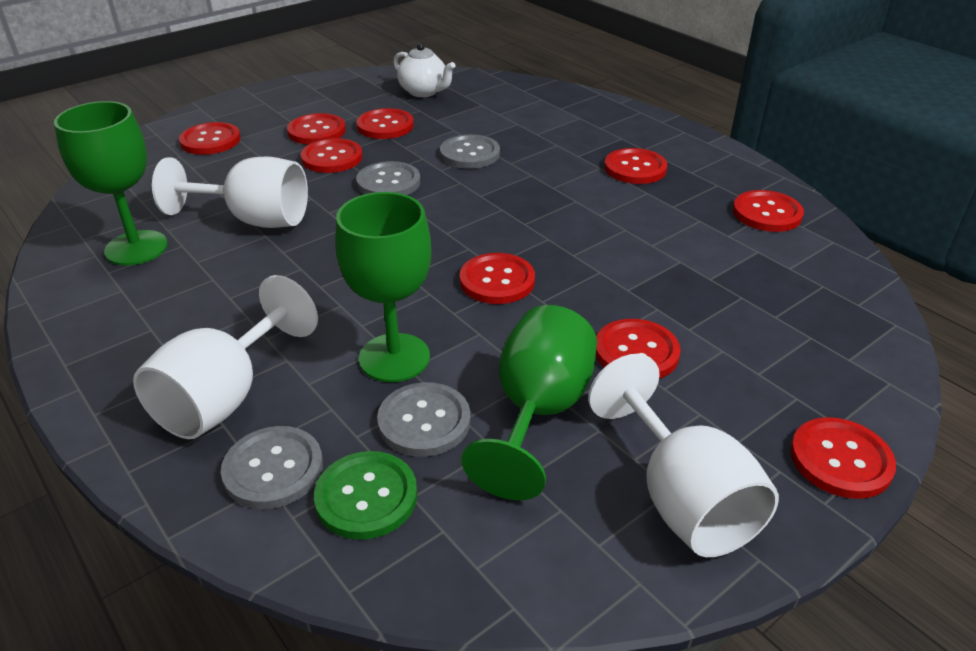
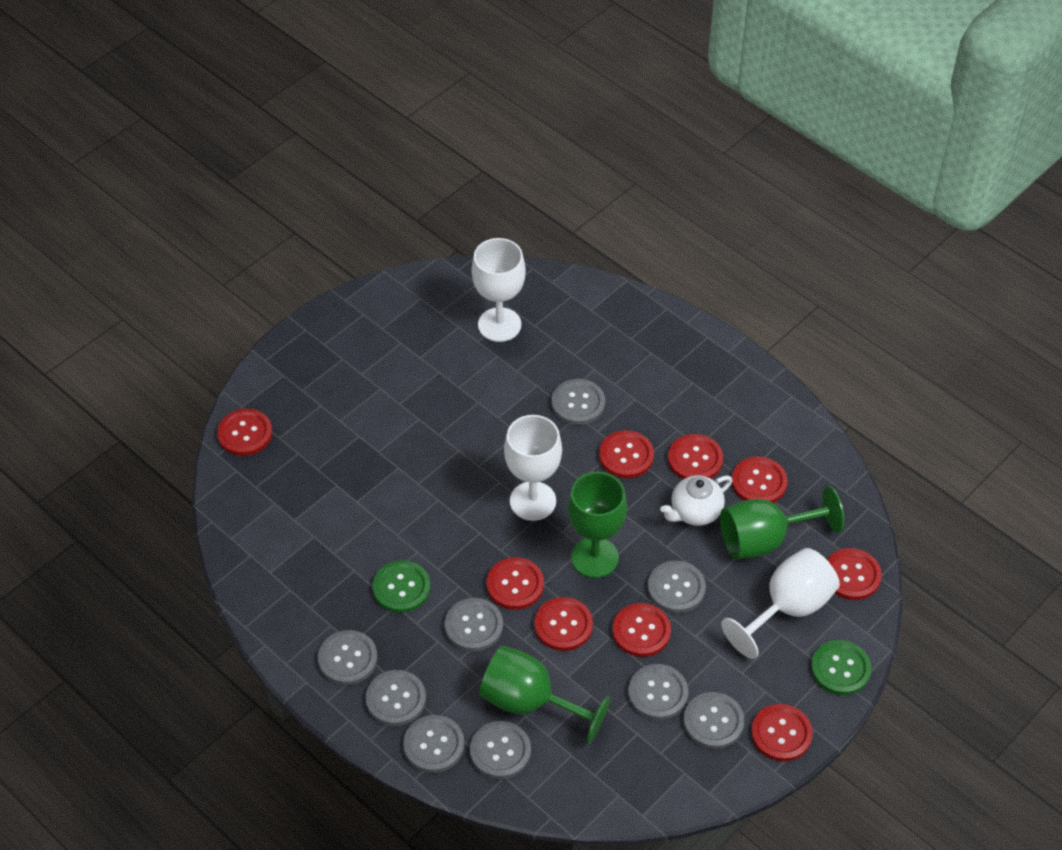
green button: [314,451,417,540] = 1 -> [372,560,430,613] [811,640,871,695] = 2
grey button: [221,426,323,509] [356,161,420,195] [377,382,471,457] [440,134,500,169] = 4 -> [318,630,377,685] [366,670,426,726] [403,715,464,773] [445,598,503,652] [470,721,531,779] [552,379,605,425] [628,664,688,720] [648,561,706,613] [684,692,744,749] = 9

